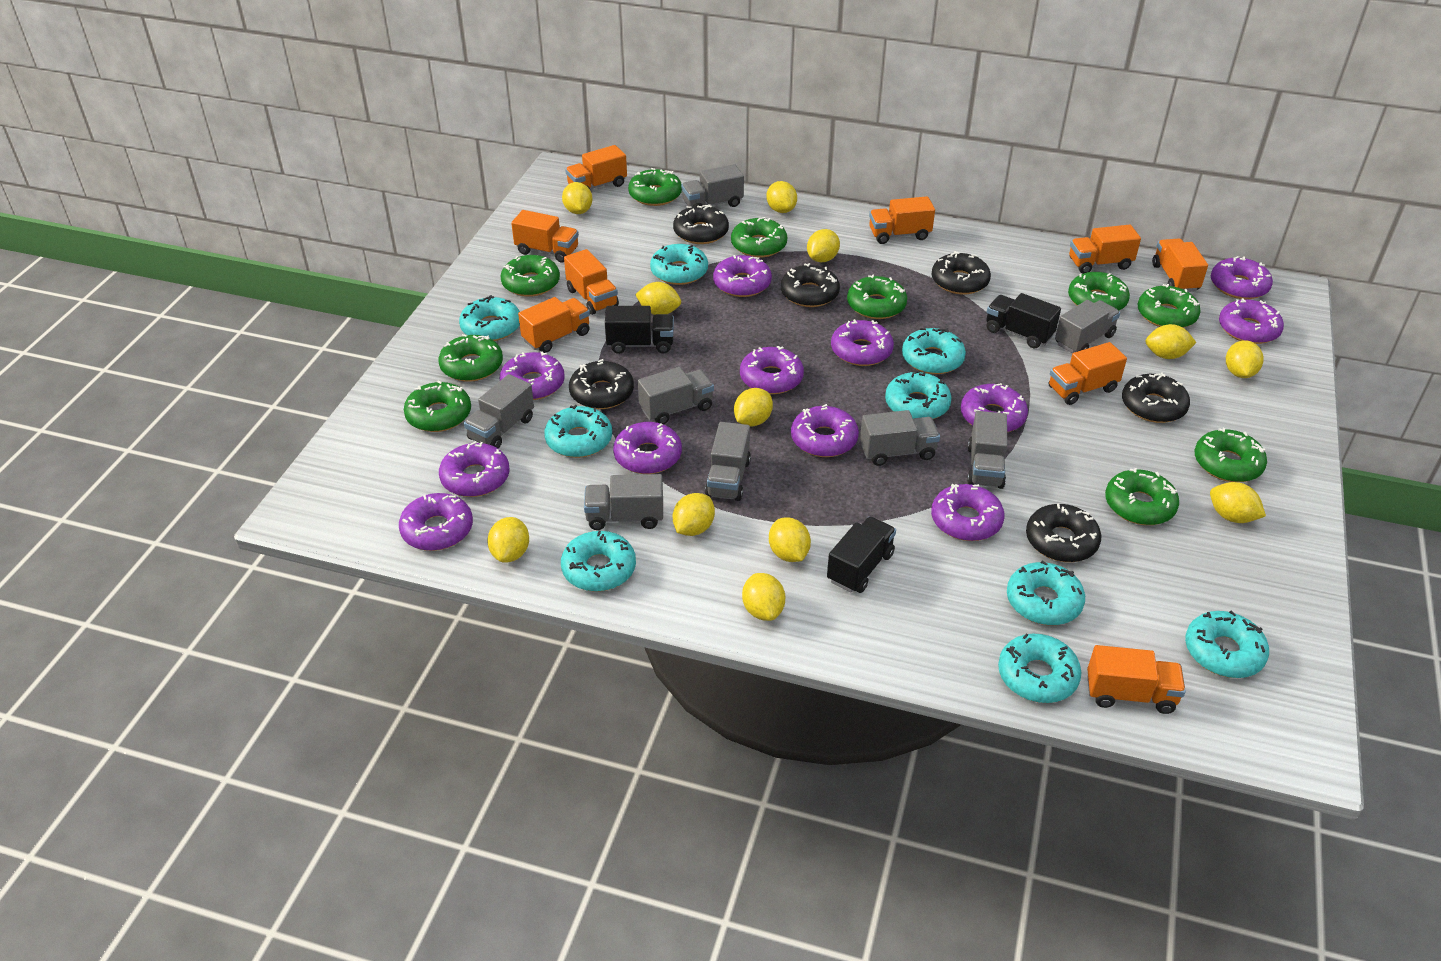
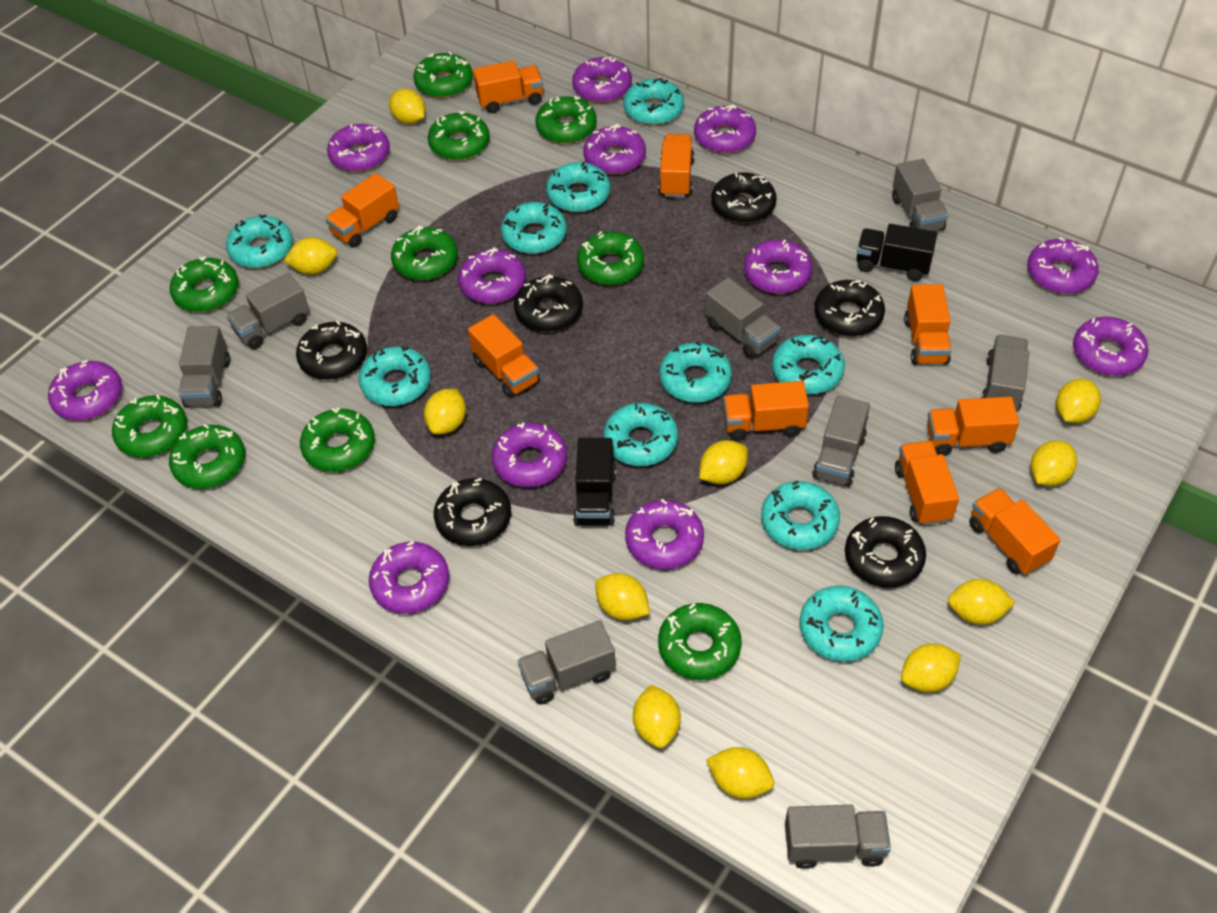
black truck: [605,306,674,354] [827,517,896,593] [986,293,1061,348] = 3 -> [573,438,616,526] [856,224,937,281] = 2
turquoise donut: [459,295,520,341] [544,405,612,458] [561,531,636,592] [650,244,708,285] [885,371,951,419] [902,328,966,374] [998,633,1081,703] [1007,560,1085,625] [1185,610,1269,678] = 9 -> [226,214,293,268] [359,346,431,406] [501,202,567,254] [546,162,610,212] [604,403,678,466] [623,78,684,125] [659,341,732,403] [761,481,840,550] [772,335,845,394] [799,586,884,662] = 10
yellow lemon: [487,517,529,562] [562,182,593,214] [635,282,681,315] [673,493,715,536] [734,388,773,426] [742,573,785,621] [766,181,797,213] [769,517,811,562] [807,229,840,262] [1145,324,1197,359] [1210,482,1266,523] [1226,340,1264,378] = 12 -> [284,237,337,275] [389,89,426,124] [424,389,466,435] [595,573,650,621] [633,685,681,748] [699,440,748,485] [706,747,774,799] [901,644,961,692] [948,579,1015,625] [1030,440,1077,486] [1056,379,1101,423] = 11

